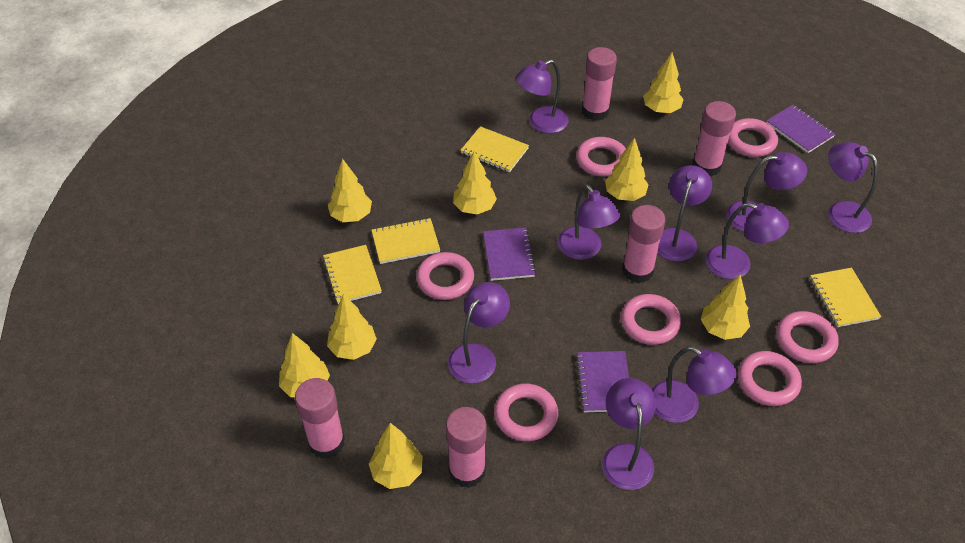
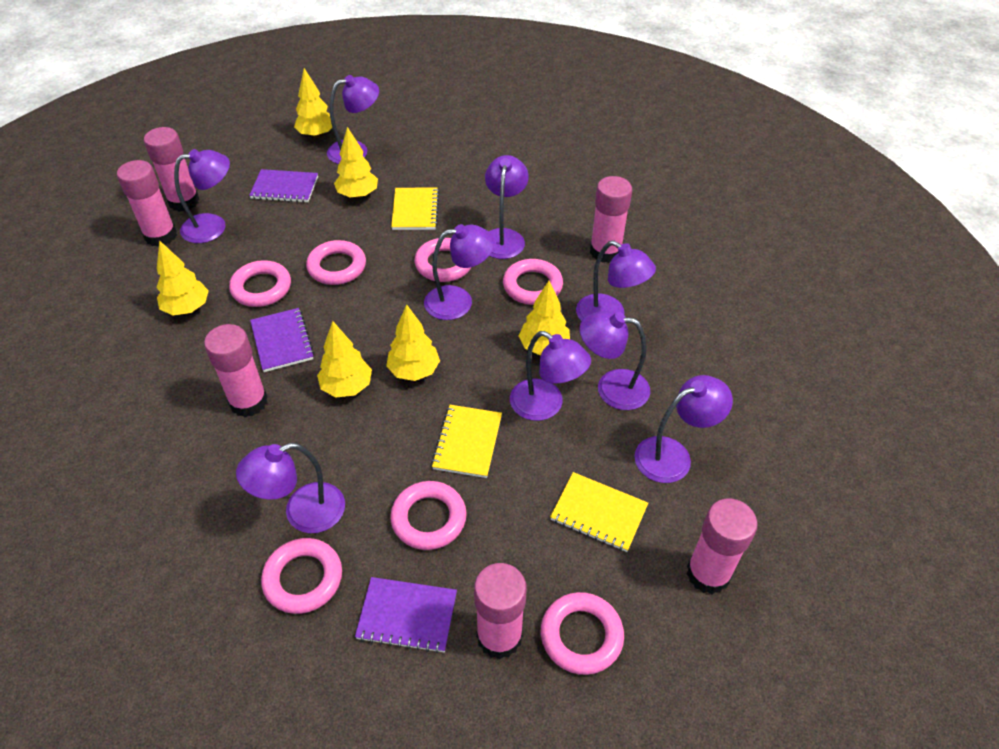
pink glue stick: [295,378,345,459] [446,407,487,488] [582,47,617,121] [622,205,666,283] [692,101,736,176] = 5 -> [117,160,177,247] [144,127,199,212] [204,324,267,417] [474,563,527,659] [590,176,632,263] [687,499,758,594] = 6
yellow notebook: [323,245,382,304] [371,218,440,264] [460,126,529,172] [810,268,881,327] = 4 -> [391,188,439,230] [431,405,502,478] [550,472,648,552] = 3
yellow tree: [279,333,330,398] [327,294,377,360] [328,159,372,222] [369,423,423,489] [453,151,497,214] [605,138,649,201] [643,53,683,113] [701,275,750,340] = 8 -> [157,240,209,315] [294,68,332,138] [317,321,372,397] [334,127,378,199] [386,304,440,381] [519,281,570,356] = 6

